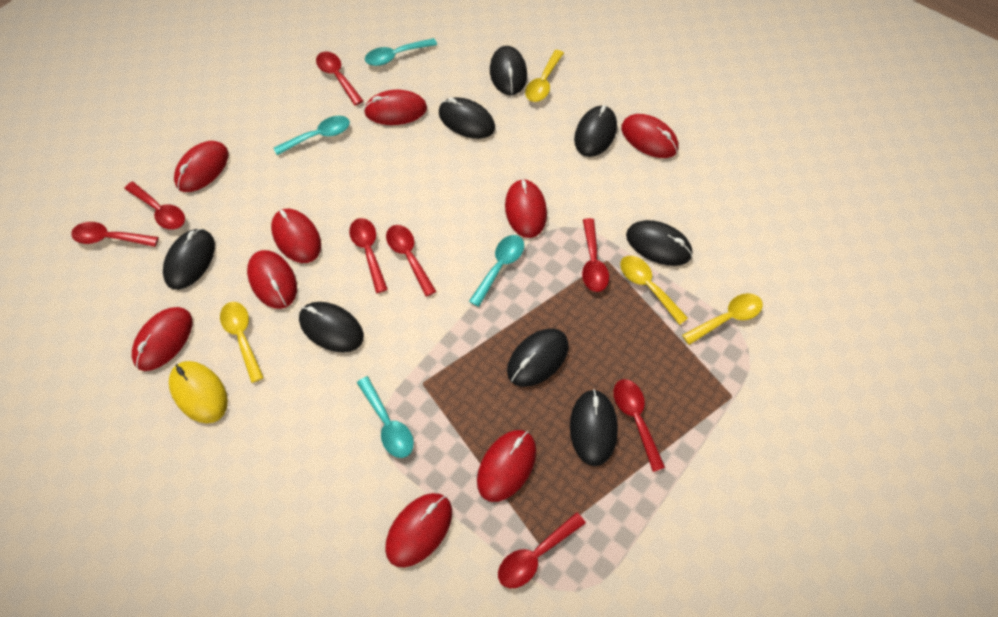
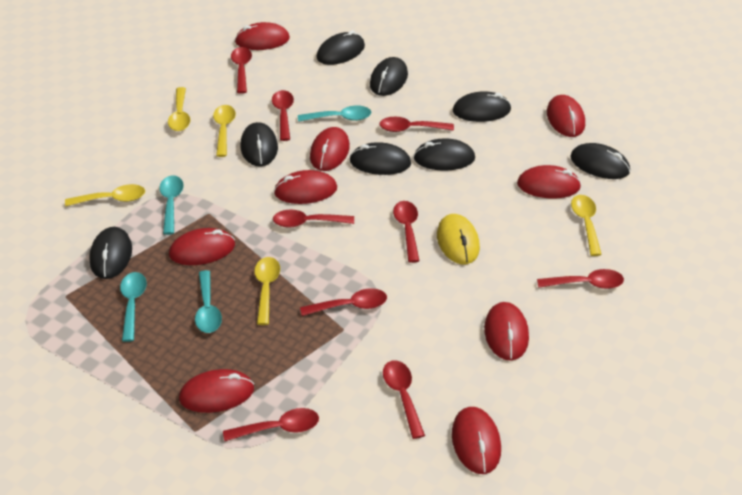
red spoon: [71,222,159,247] [124,182,185,230] [316,52,363,106] [349,218,388,293] [386,225,437,297] [498,512,586,588] [582,218,609,292] [614,379,665,472] = 8 -> [223,408,319,441] [231,47,252,94] [272,90,294,141] [273,210,354,228] [300,288,387,316] [379,117,454,132] [383,360,425,439] [393,201,419,263] [537,269,624,289] = 9
yellow spoon: [220,302,264,383] [525,50,564,102] [620,256,688,325] [682,293,763,345] = 4 -> [65,184,145,206] [168,87,190,131] [213,105,236,157] [254,257,280,325] [571,195,602,256] = 5

